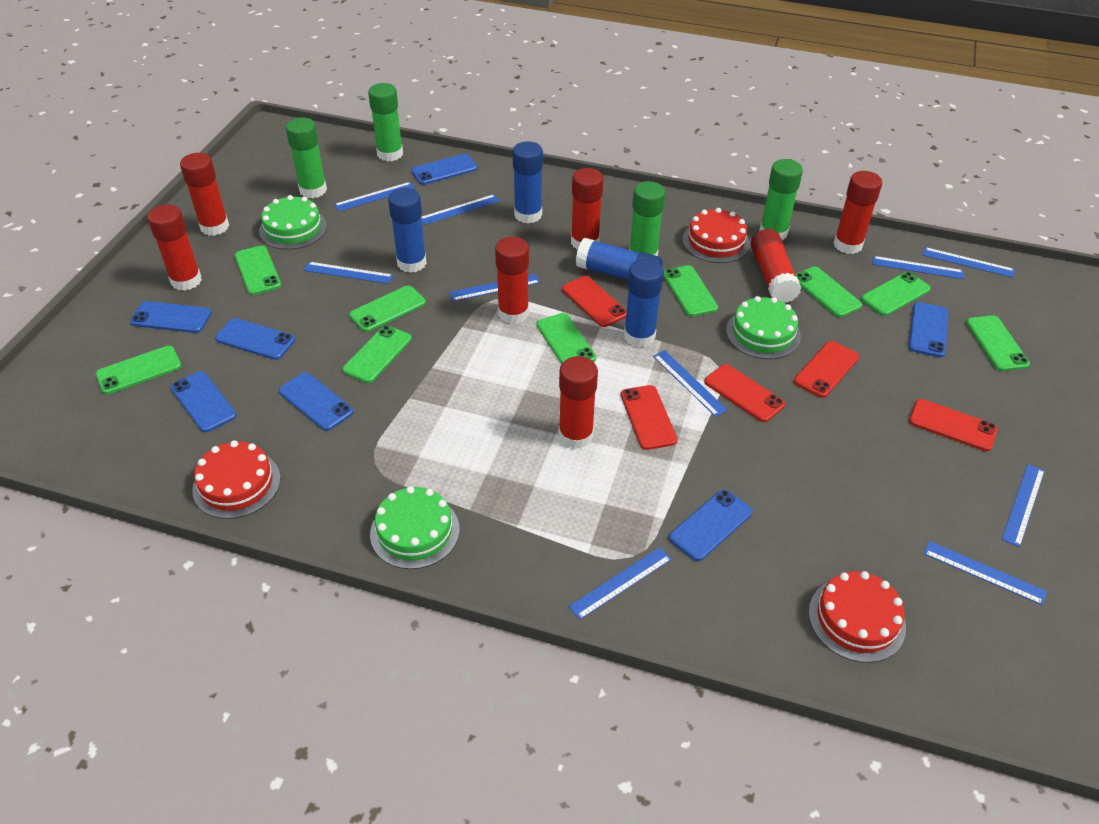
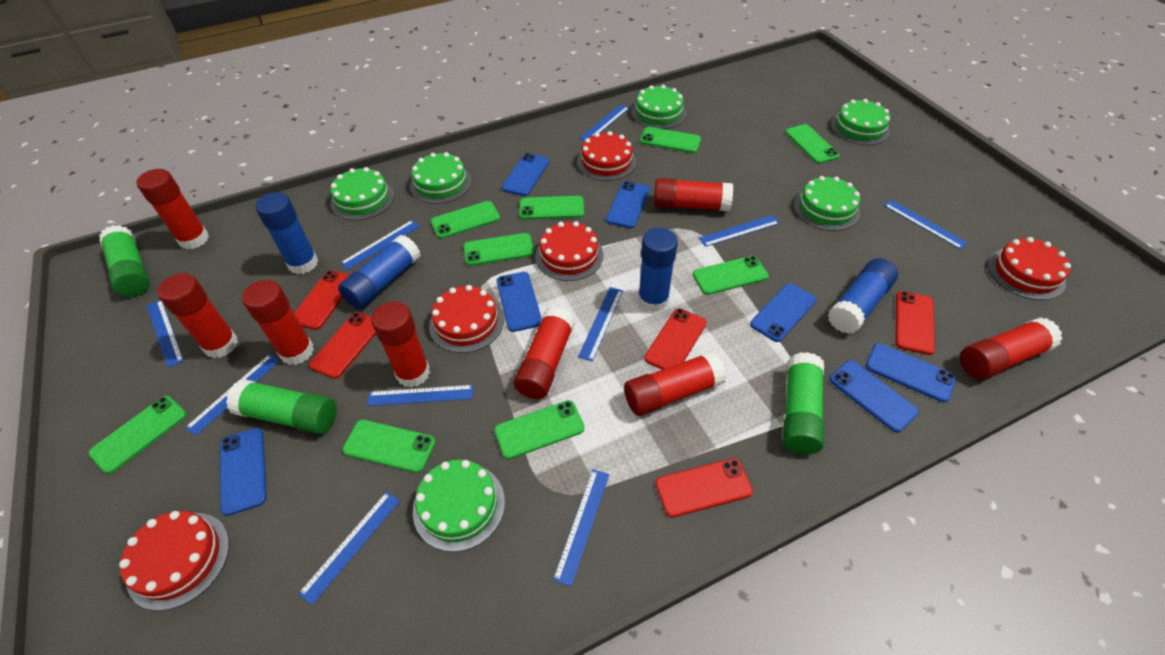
green cake: [259,195,327,250] [370,486,460,569] [726,296,801,359] = 3 -> [330,167,394,220] [410,152,472,204] [413,460,505,552] [631,85,686,129] [794,176,860,231] [831,99,890,145] = 6
green glue stick: [286,118,327,198] [368,83,403,162] [629,181,665,256] [759,159,803,240] = 4 -> [99,225,150,297] [226,379,337,434] [783,352,824,454] = 3
red cake: [192,440,281,519] [683,208,750,263] [809,571,906,663] = 3 -> [119,511,229,611] [429,285,504,353] [535,221,604,281] [577,131,636,181] [988,237,1071,300] = 5
red glue stick: [147,205,202,291] [180,153,229,236] [495,237,529,324] [559,356,598,449] [571,168,604,250] [751,229,801,303] [833,171,882,254] = 7 -> [136,169,209,249] [157,273,238,358] [242,280,314,365] [371,301,430,388] [514,307,575,399] [624,351,726,416] [654,178,733,211] [960,317,1063,379] = 8

